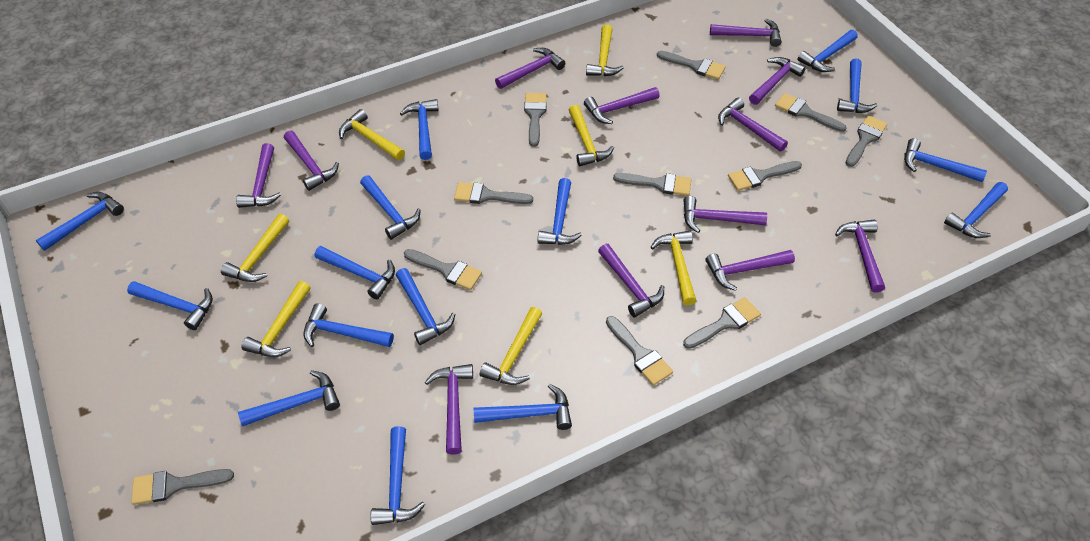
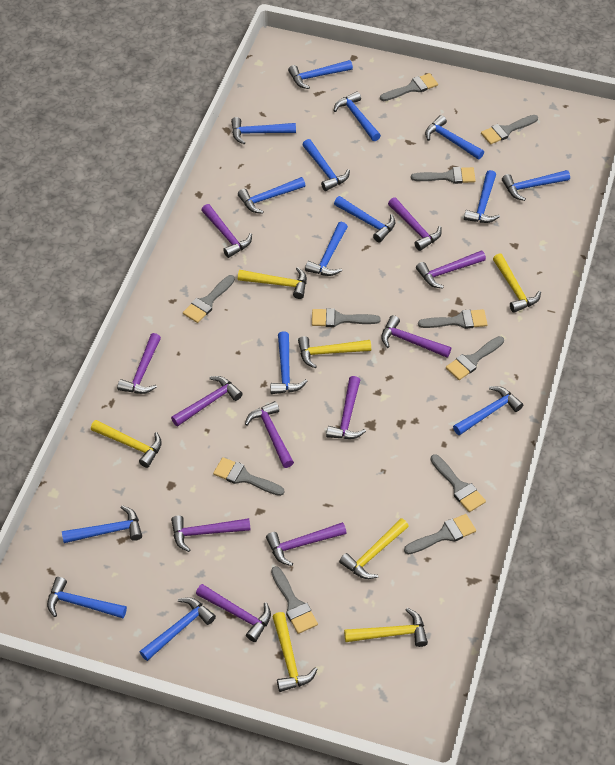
purple hammer: [236,143,281,208] [284,130,339,191] [425,364,473,455] [495,48,565,89] [584,87,660,124] [598,244,664,317] [683,196,767,233] [705,250,795,291] [710,19,781,47] [718,98,788,152] [749,57,806,105] [835,220,885,293] = 12 -> [117,333,161,394] [171,376,243,427] [171,515,251,552] [196,584,271,642] [202,204,252,258] [245,401,294,468] [266,522,346,566] [326,376,366,439] [381,315,452,358] [388,197,442,251] [416,250,486,289] = 11

